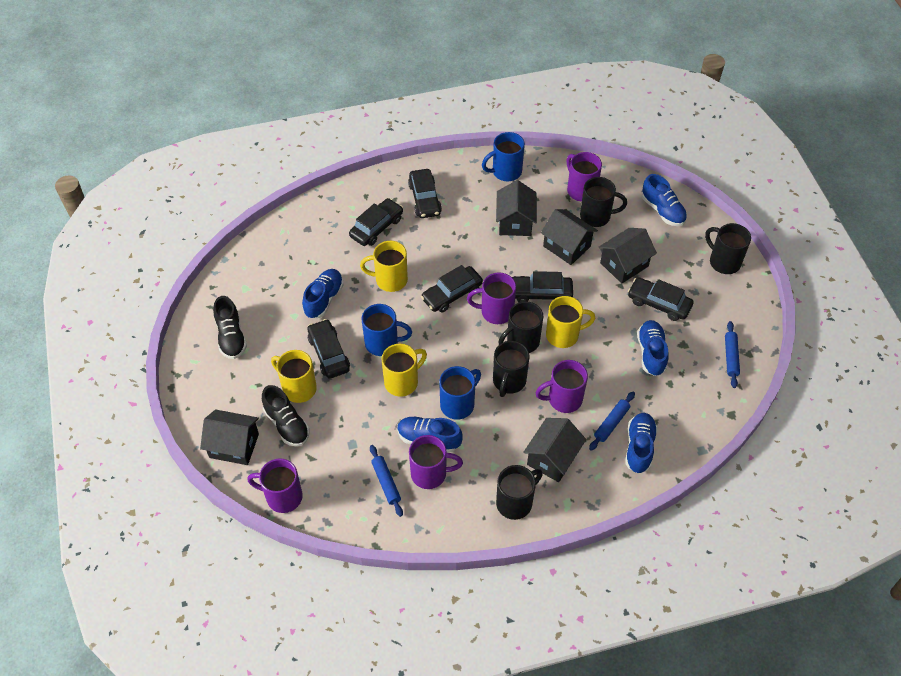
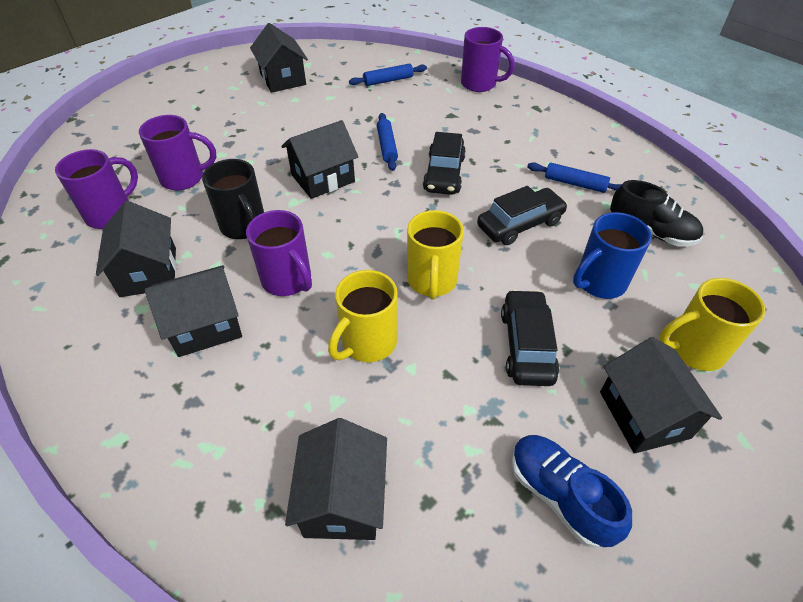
black car: [307,319,350,378] [349,198,403,246] [408,169,442,218] [421,265,483,313] [512,271,573,302] [628,277,693,321] = 6 -> [423,132,466,195] [477,186,568,245] [501,289,559,386] = 3
black house: [200,409,259,465] [496,180,537,236] [523,418,586,482] [541,209,598,265] [599,228,657,284] = 5 -> [96,201,177,297] [145,265,242,357] [250,23,308,93] [281,120,358,199] [285,418,387,540] [600,337,722,453] = 6
black mug: [493,341,530,397] [496,465,543,520] [498,301,544,353] [580,177,627,227] [705,223,751,274] = 5 -> [202,159,264,239] = 1
black shoe: [213,296,247,359] [262,385,310,446] = 2 -> [610,180,703,247] = 1
blue mug: [362,304,412,356] [439,366,481,420] [482,132,525,181] = 3 -> [573,212,652,299] = 1
blue shoe: [302,269,344,318] [397,417,463,453] [625,413,658,473] [637,320,669,376] [642,174,687,226] = 5 -> [512,435,632,549] = 1
purple mug: [247,458,303,513] [409,435,463,489] [467,272,516,324] [535,360,588,413] [567,152,602,202] = 5 -> [55,149,138,229] [139,115,216,190] [246,210,312,296] [461,27,515,92] = 4
yellow mug: [271,350,317,403] [360,241,408,292] [381,344,427,397] [546,296,595,348] = 4 -> [328,270,398,362] [407,210,464,300] [659,278,765,371] = 3

